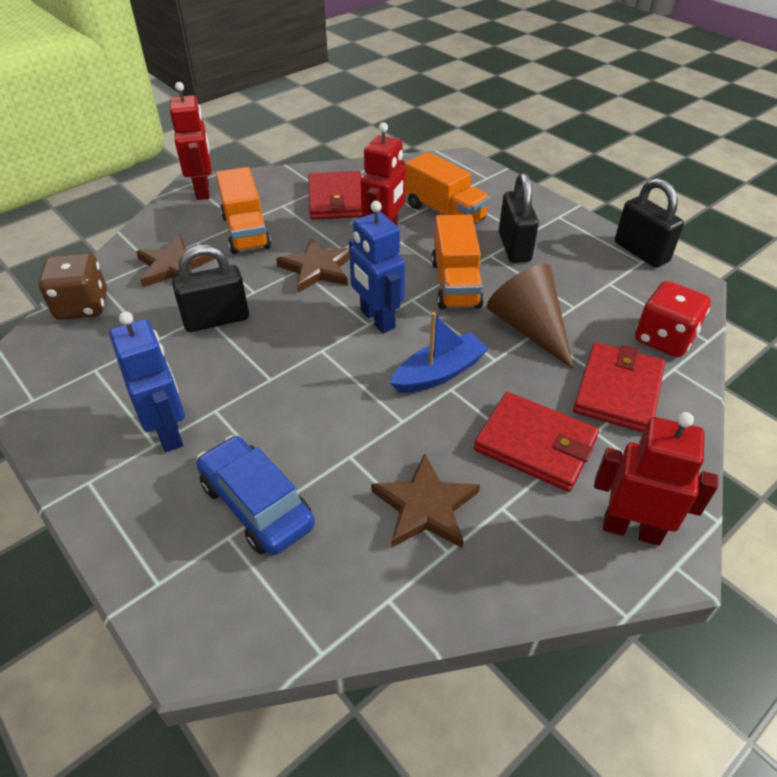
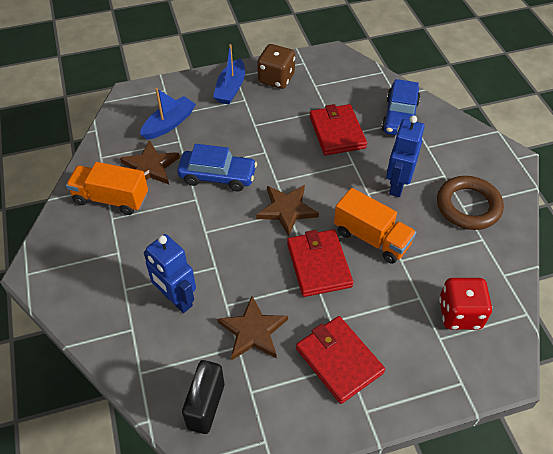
black padlock: [172,245,249,332] [499,173,539,263] [615,178,684,268] = 3 -> [182,360,224,434] = 1
blue boat: [390,312,489,393] = 1 -> [140,88,196,140] [213,44,245,104] = 2
blue car: [196,435,315,555] = 1 -> [177,144,257,191] [381,79,421,135] = 2
brown cone: [487,264,574,369] = 1 -> none = 0
brown ring: none = 0 -> [437,176,504,230] = 1
orange truck: [216,167,271,254] [405,152,490,224] [431,215,484,310] = 3 -> [66,162,148,215] [334,188,416,264] = 2
red robot: [170,82,212,200] [361,122,406,225] [594,412,718,546] = 3 -> none = 0

